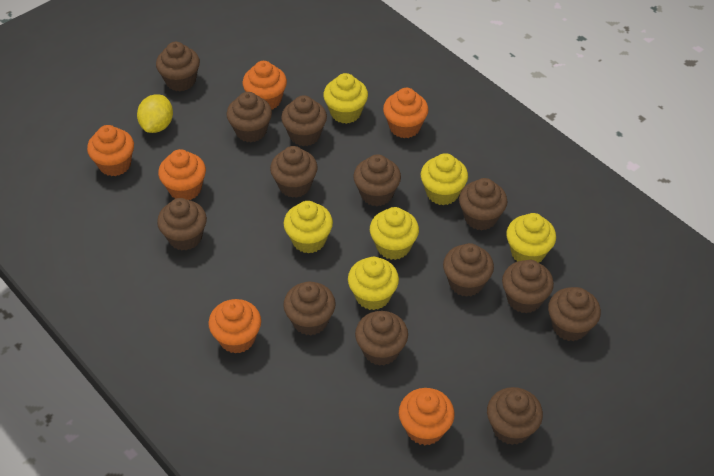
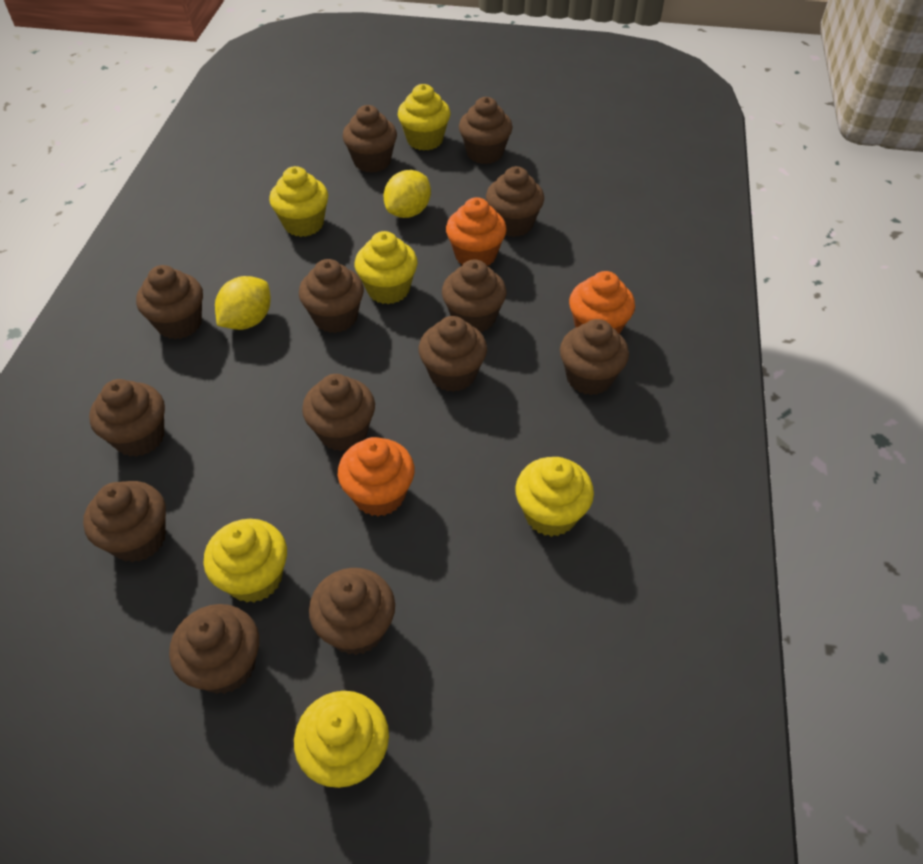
orange cupcake: [87,125,134,176] [158,149,206,200] [208,299,261,354] [242,61,287,109] [383,88,428,138] [399,388,455,445] = 6 -> [338,437,414,516] [446,197,507,266] [569,271,635,334] = 3
yellow lemon: [137,94,173,133] = 1 -> [215,276,271,330] [384,170,431,218] = 2

